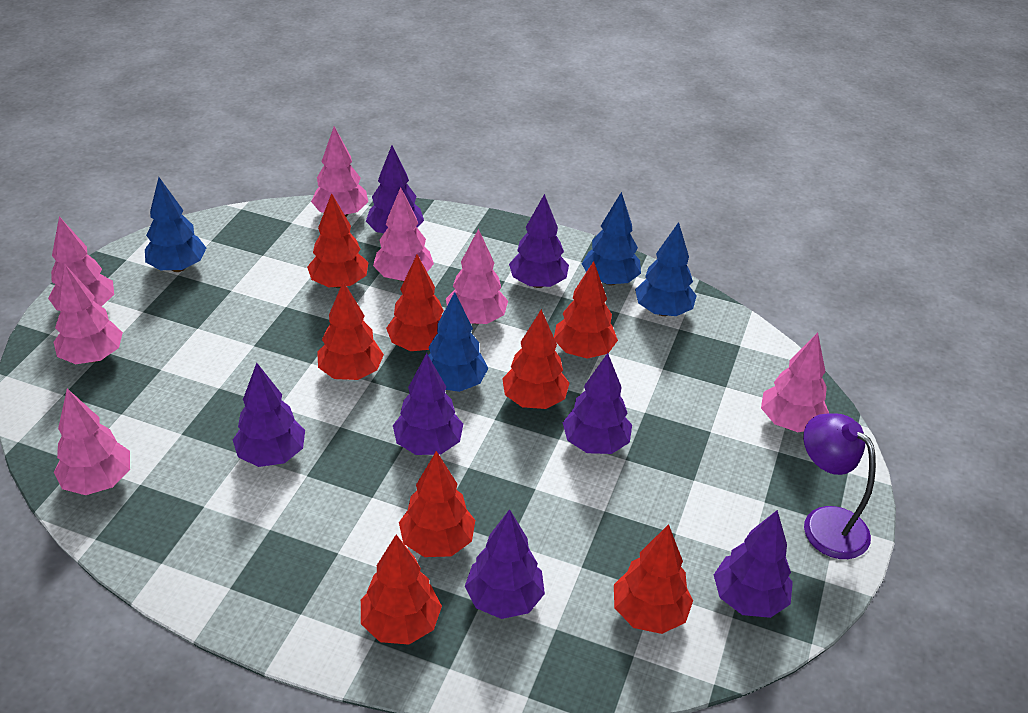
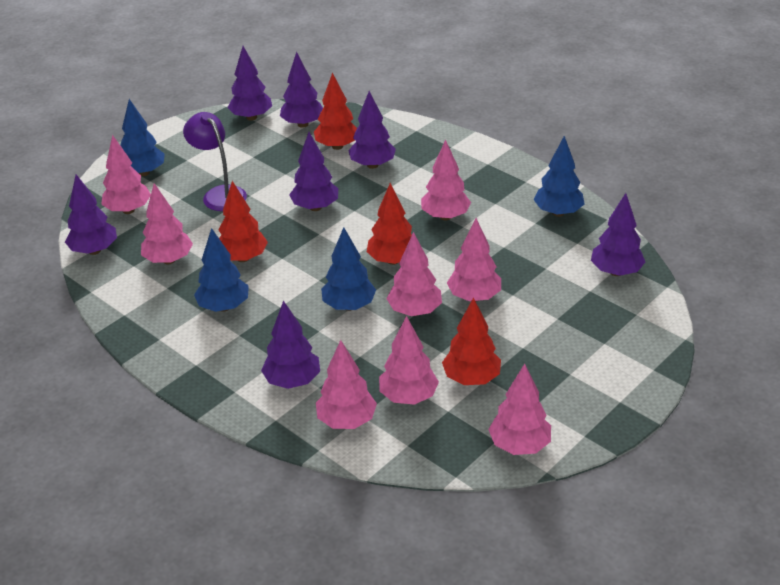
pink tree: [48,216,114,311] [53,265,123,364] [54,389,130,495] [311,126,368,217] [373,187,434,282] [446,229,508,324] [761,332,829,432] = 7 -> [101,135,151,214] [141,183,193,264] [316,340,377,429] [379,316,439,405] [387,232,442,316] [421,140,471,220] [447,218,501,302] [488,364,551,455] = 8
red tree: [307,193,369,288] [317,281,384,380] [361,535,442,645] [386,254,444,351] [399,451,475,557] [502,309,570,409] [554,261,618,359] [614,524,693,634] = 8 -> [219,181,268,262] [314,73,357,150] [367,183,412,265] [442,298,501,385] = 4

